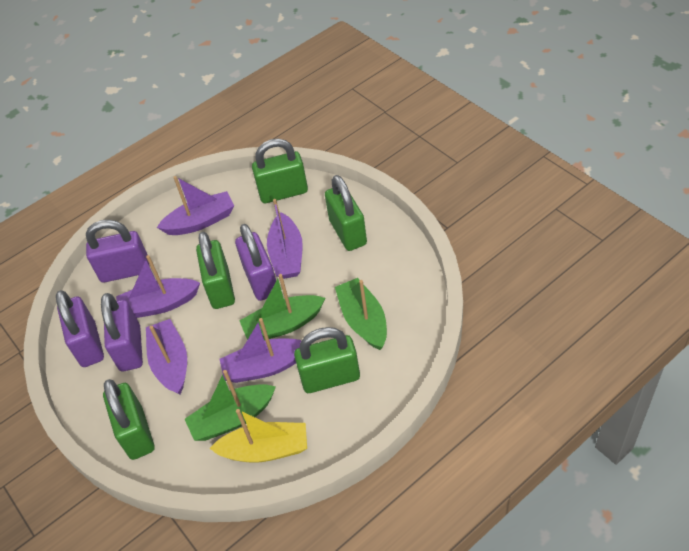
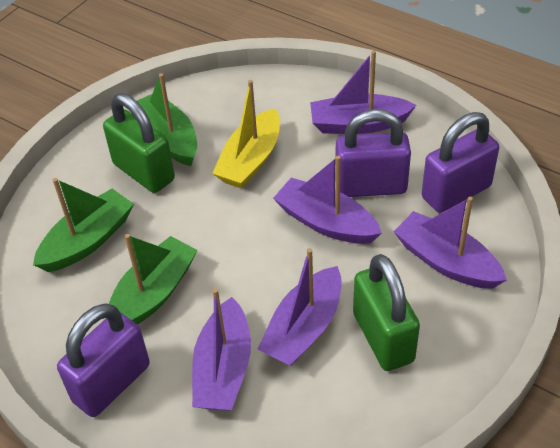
green padlock: [103,379,154,460] [196,232,235,309] [252,139,308,203] [294,327,360,393] [325,175,367,251] = 5 -> [103,93,175,193] [353,254,420,371] = 2
purple padlock: [56,290,104,367] [86,220,150,283] [101,293,143,371] [235,224,276,301] = 4 -> [57,304,150,417] [335,109,411,197] [422,112,499,213] = 3

